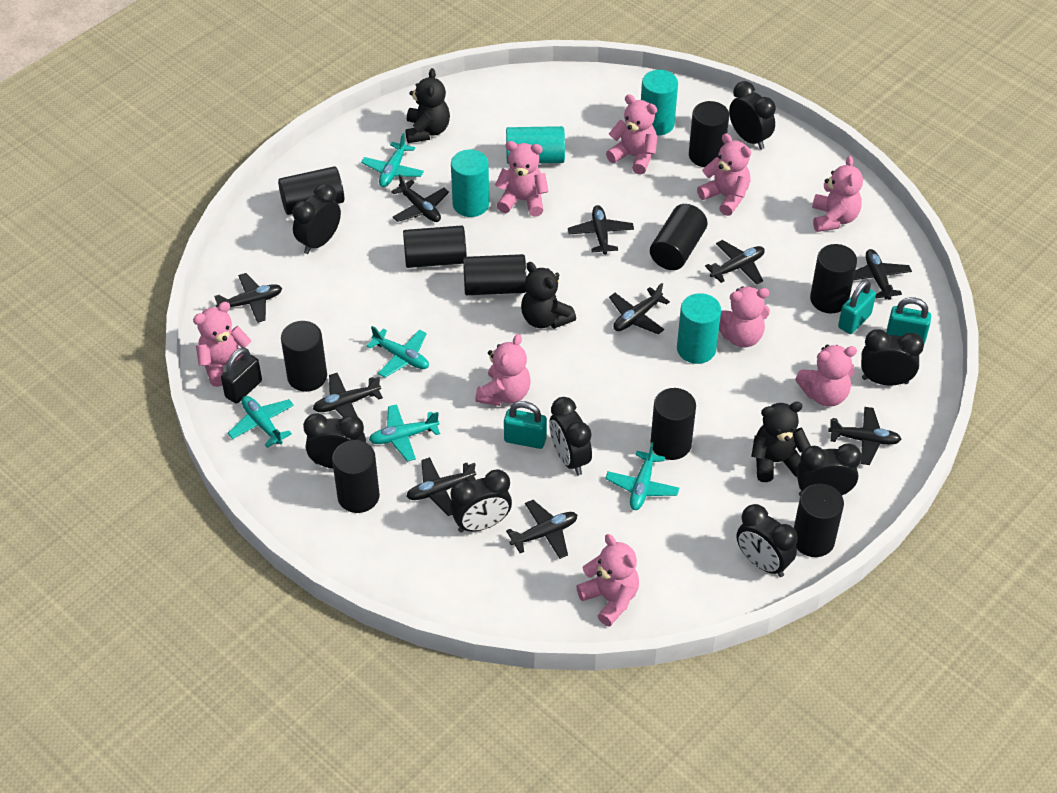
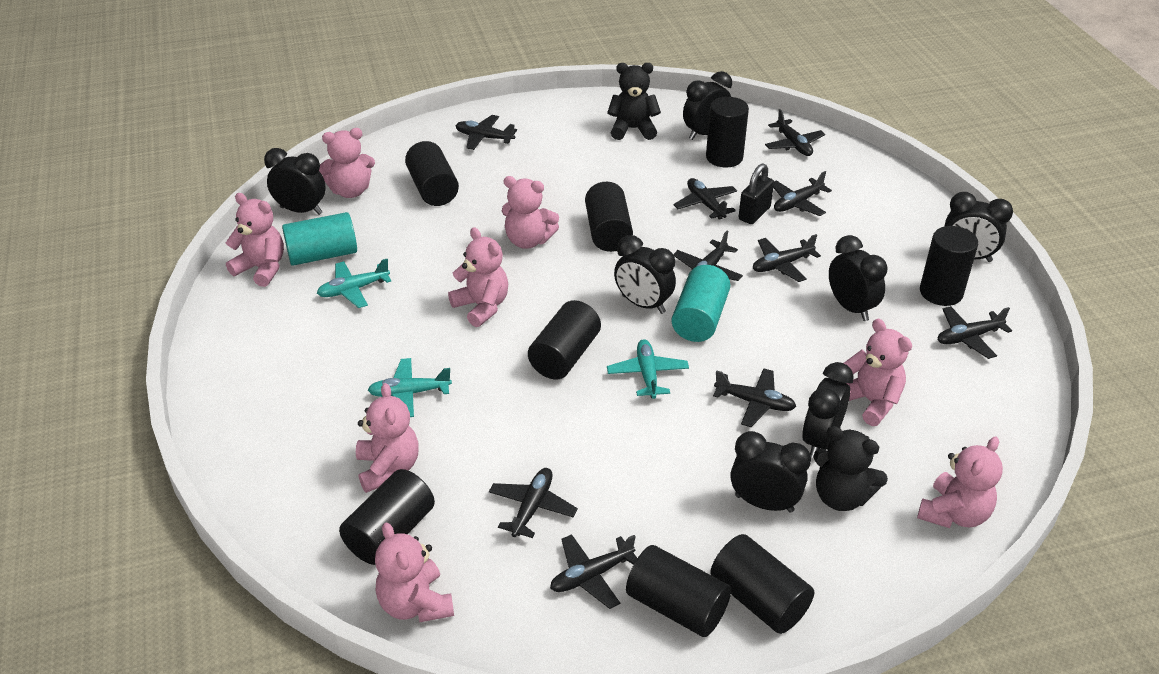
black clock: [292,183,341,254] [303,414,366,469] [450,469,512,533] [549,397,592,475] [729,81,776,150] [736,504,798,577] [796,444,862,495] [861,329,924,385] = 8 -> [264,148,325,215] [614,235,676,314] [683,71,732,140] [731,431,811,513] [802,362,854,458] [829,235,887,321] [945,192,1013,262] = 7
black cylinder: [278,166,344,215] [281,321,327,392] [332,440,380,513] [403,225,467,268] [463,254,526,295] [650,204,708,270] [651,388,696,460] [689,101,729,167] [794,483,844,557] [810,244,857,313] = 10 -> [339,469,435,565] [405,141,459,206] [528,300,601,379] [585,182,633,252] [626,545,731,637] [706,97,749,167] [710,534,814,634] [920,226,978,306] = 8
black teddy bear: [405,68,450,143] [521,262,576,329] [751,402,811,482] = 3 -> [607,63,661,140] [813,426,888,511] = 2
pink teddy bear: [193,302,252,387] [475,334,530,406] [495,141,549,217] [576,534,639,626] [606,94,658,175] [697,133,751,216] [719,286,770,348] [795,345,857,407] [812,156,863,232] = 9 -> [226,193,284,287] [319,128,375,198] [356,383,419,493] [375,522,454,622] [448,227,508,327] [502,176,559,249] [844,319,912,426] [917,436,1003,528] = 8
turquoise cylinder: [451,150,489,217] [506,126,565,164] [641,70,678,135] [677,293,721,364] = 4 -> [282,212,357,266] [671,265,730,342] = 2
turquoise padlock: [504,401,547,449] [838,279,876,334] [886,297,931,343] = 3 -> none = 0
turquoise plane: [228,396,294,448] [361,133,424,187] [366,326,429,378] [369,404,440,462] [605,442,679,510] = 5 -> [317,259,391,308] [368,358,452,417] [607,339,689,399] = 3

